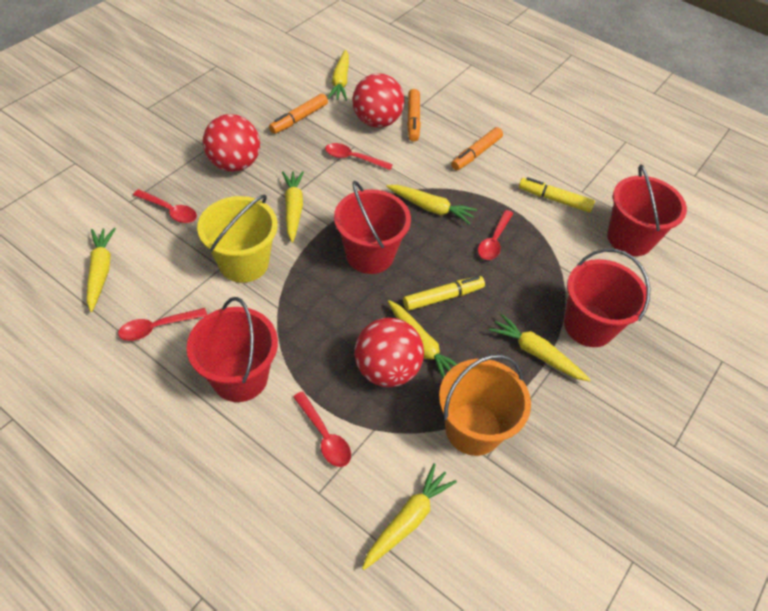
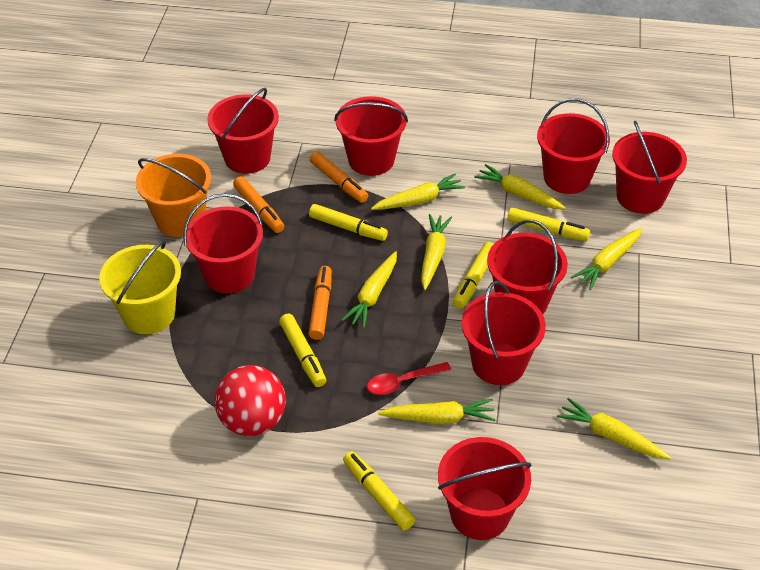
red ball: [203,114,260,172] [352,73,405,128] [354,317,424,387] = 3 -> [214,365,286,436] = 1
red bucket: [187,297,278,402] [334,181,411,274] [564,249,650,347] [607,164,687,256] = 4 -> [183,193,263,294] [207,88,279,174] [334,96,408,176] [438,437,532,540] [461,281,546,385] [487,220,568,314] [537,98,610,194] [612,121,687,214] = 8
red spoon: [118,308,207,341] [133,189,197,223] [293,391,351,467] [325,143,393,170] [478,210,513,260] = 5 -> [367,362,451,395] = 1
yellow marker: [403,276,485,311] [519,177,595,212] = 2 -> [279,314,326,387] [309,204,388,241] [343,451,415,530] [453,242,494,308] [507,207,590,241] = 5

